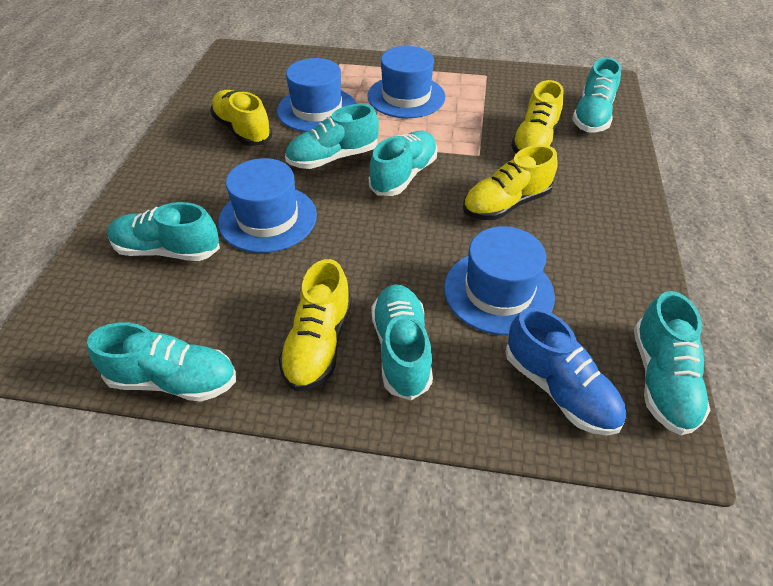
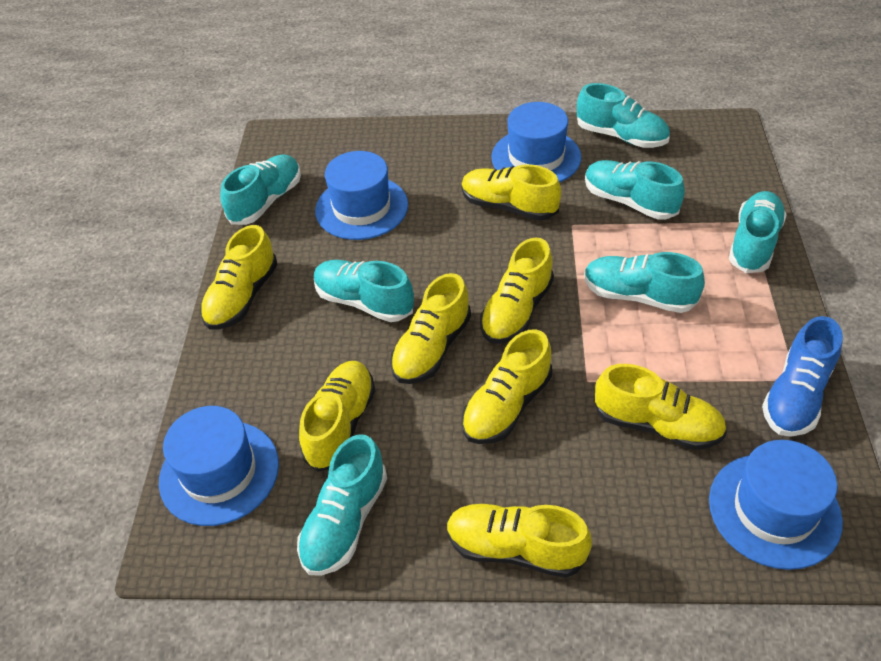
yellow shoe: [210,90,272,146] [278,259,352,391] [463,145,558,220] [511,80,564,153] = 4 -> [200,225,277,330] [299,361,375,472] [390,273,471,384] [447,504,592,578] [461,164,561,220] [461,329,552,444] [480,237,554,344] [594,364,727,450] = 8

